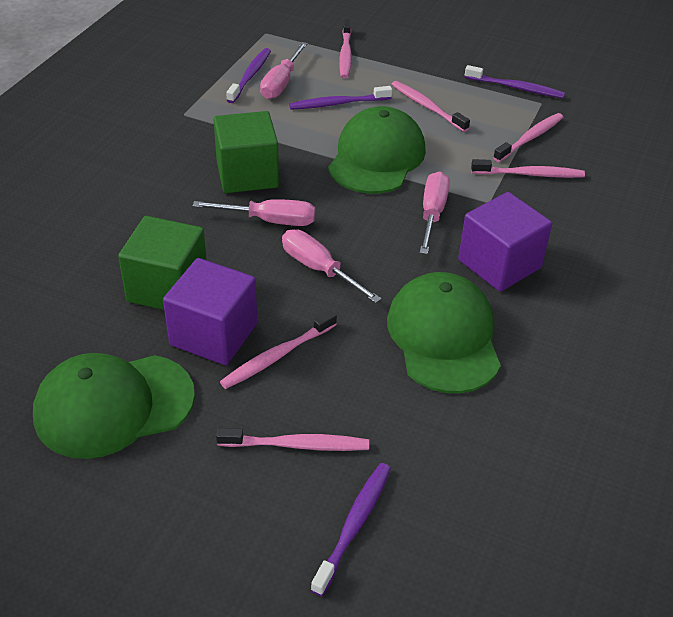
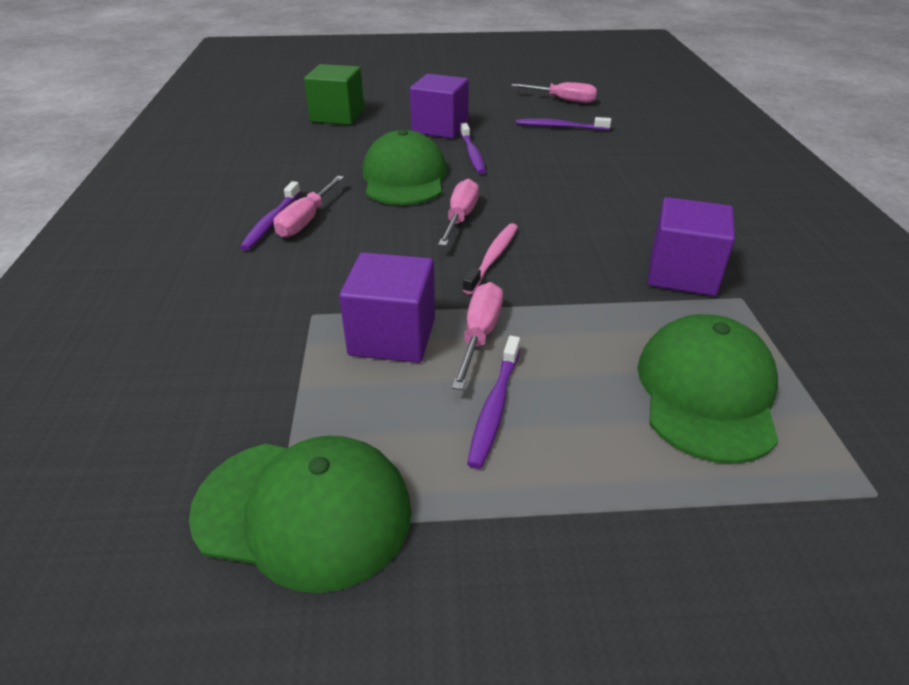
green cube: [118,216,206,310] [213,111,279,193] = 2 -> [304,64,364,125] = 1
pink toothbrush: [216,428,369,451] [220,311,337,389] [339,19,352,79] [391,81,470,132] [471,159,585,178] [493,113,563,162] = 6 -> [463,223,518,294] = 1
purple cube: [163,258,257,365] [458,192,552,292] = 2 -> [339,252,435,363] [410,74,469,139] [648,197,735,296] = 3

